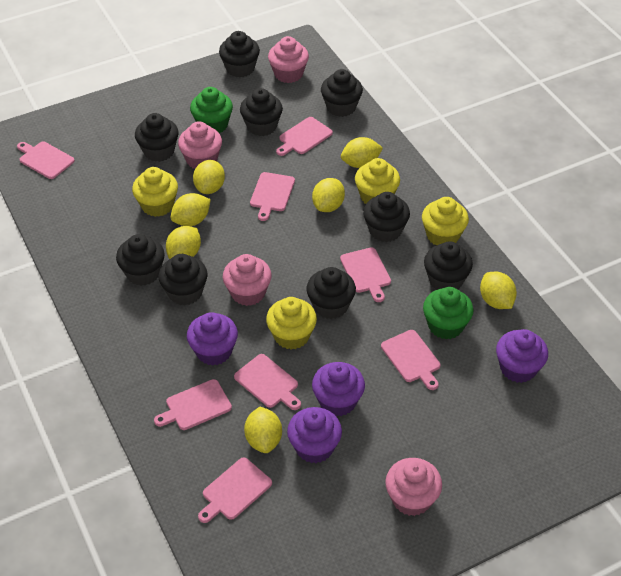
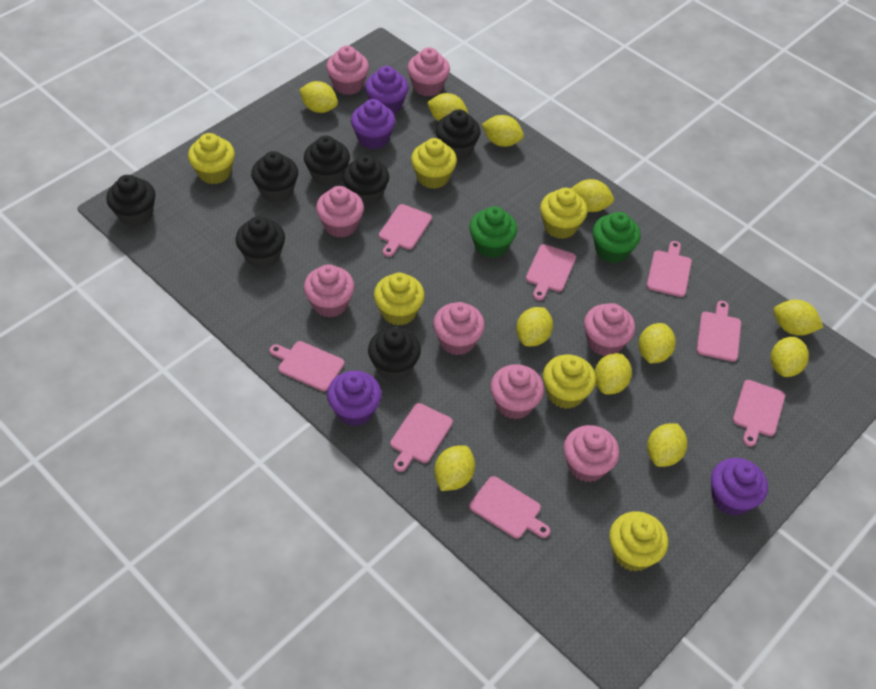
black cupcake: [116,234,165,286] [135,113,179,162] [159,254,208,305] [219,31,260,78] [240,88,283,136] [306,267,356,319] [321,69,363,117] [363,192,410,242] [424,241,473,290] = 9 -> [106,175,155,227] [236,216,285,269] [251,151,298,203] [304,135,350,187] [343,155,389,206] [368,327,421,381] [436,109,480,160] = 7
pink cupcake: [178,121,222,169] [223,254,272,306] [268,36,309,83] [385,458,442,516] = 4 -> [304,264,354,317] [316,186,364,238] [326,46,369,95] [407,47,450,97] [433,302,485,355] [490,364,544,419] [564,425,619,482] [584,303,635,356] = 8
yellow cupcake: [132,167,178,217] [266,297,317,350] [355,158,400,204] [422,197,469,246] = 4 -> [188,133,235,184] [374,273,425,325] [411,138,457,189] [540,188,587,239] [543,355,596,409] [609,511,668,572] = 6
yellow lemon: [166,226,201,259] [170,193,211,226] [193,160,225,194] [244,407,282,453] [312,178,345,212] [341,137,383,168] [480,272,517,309] = 7 -> [299,81,338,113] [427,93,468,121] [434,445,475,491] [481,115,524,147] [516,307,553,346] [570,179,614,212] [594,353,632,395] [639,323,676,363] [647,423,687,467] [771,337,809,377] [773,300,824,336] = 11

